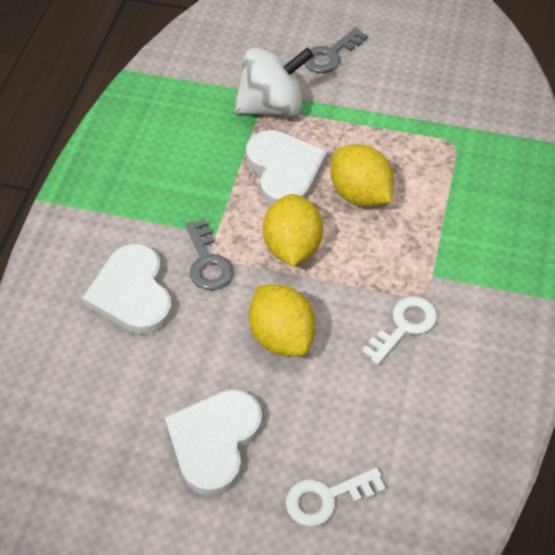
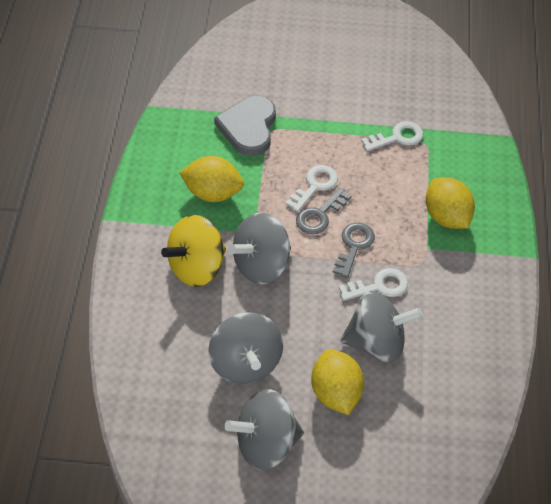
grey heart: none = 0 -> [214,96,276,156] = 1
grey spinning top: none = 0 -> [208,312,283,384] [225,389,304,470] [229,212,291,284] [340,291,423,363] = 4
white heart: [82,244,172,334] [165,389,262,496] [246,130,327,205] = 3 -> none = 0
white key: [285,468,386,527] [362,296,437,365] = 2 -> [286,165,338,212] [339,268,408,301] [361,121,423,151] = 3
white spinning top: [234,47,314,116] = 1 -> none = 0
yellow spinning top: none = 0 -> [161,215,226,287] = 1

